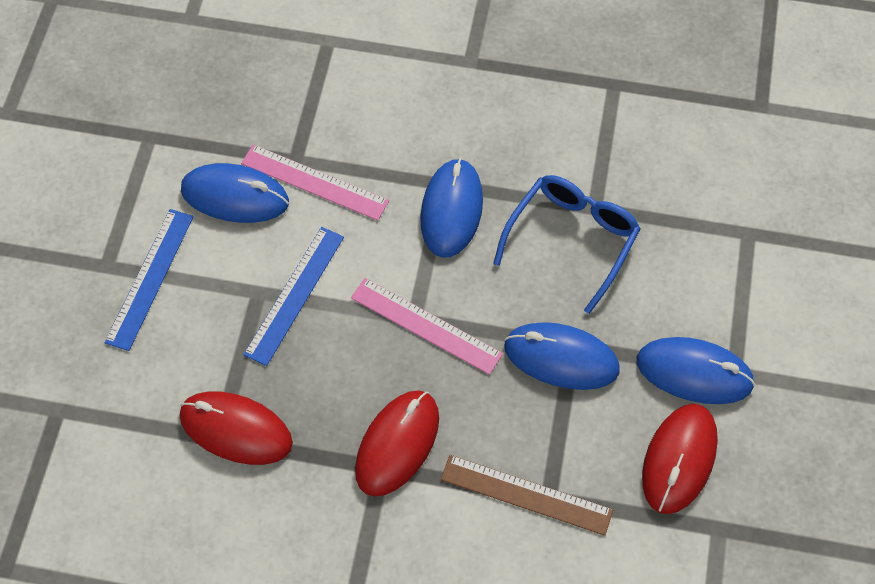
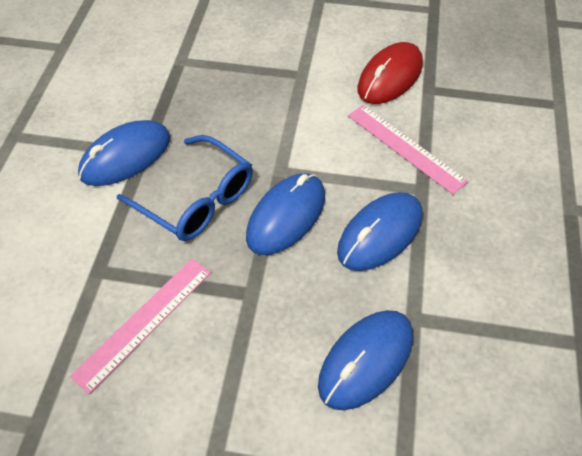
blue ruler: [104,209,194,351] [243,227,344,366] = 2 -> none = 0
brown ruler: [441,455,613,536] = 1 -> none = 0
red mouse: [179,391,293,465] [355,390,439,497] [642,404,718,514] = 3 -> [358,42,423,104] = 1

